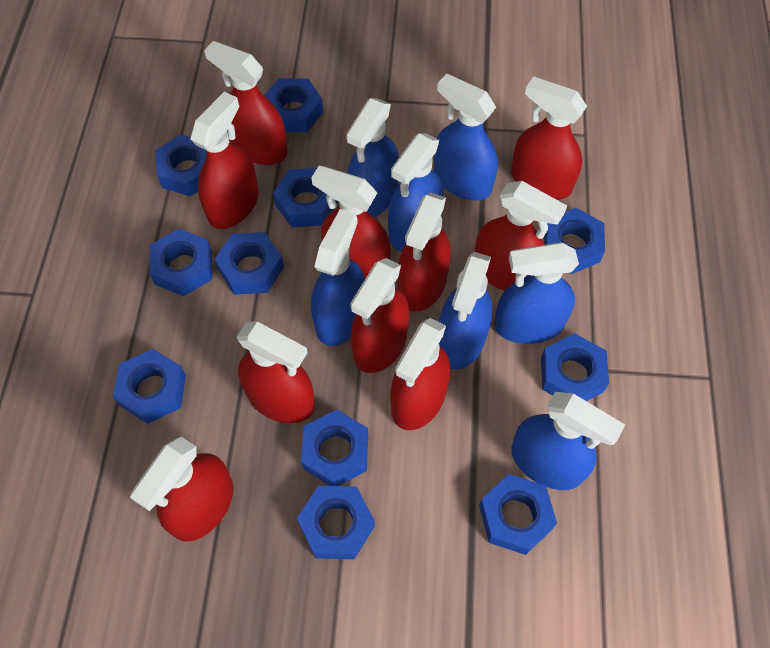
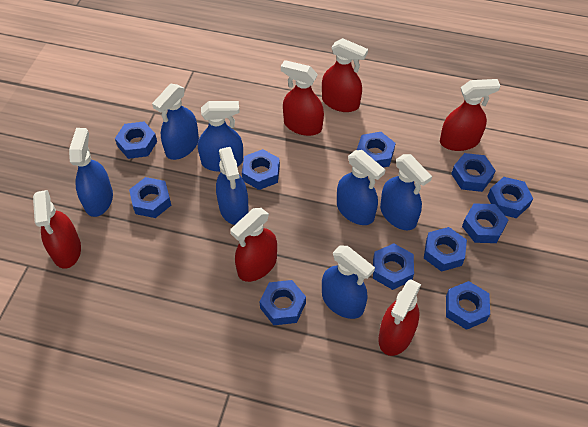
red spray bottle: [130,437,233,542] [190,92,258,229] [204,41,287,165] [237,321,315,423] [311,165,391,279] [350,258,409,373] [390,318,450,430] [398,192,451,312] [475,181,567,291] [511,76,587,200] = 10 -> [33,190,81,269] [230,208,277,282] [281,60,324,136] [322,38,368,112] [378,279,421,356] [440,79,500,151] = 6

